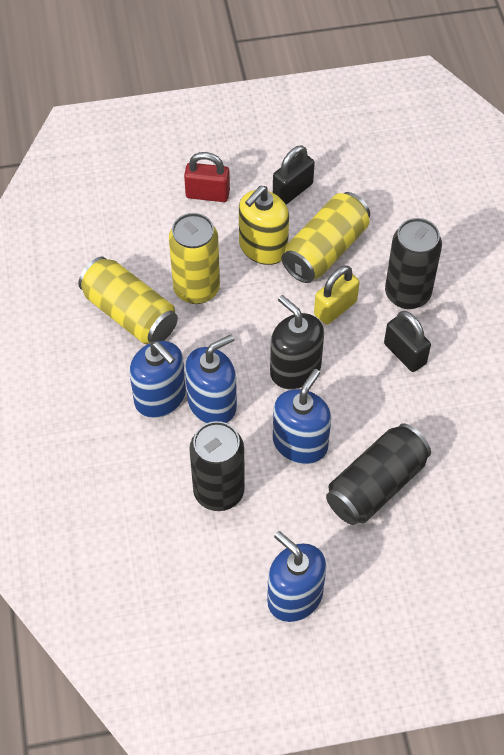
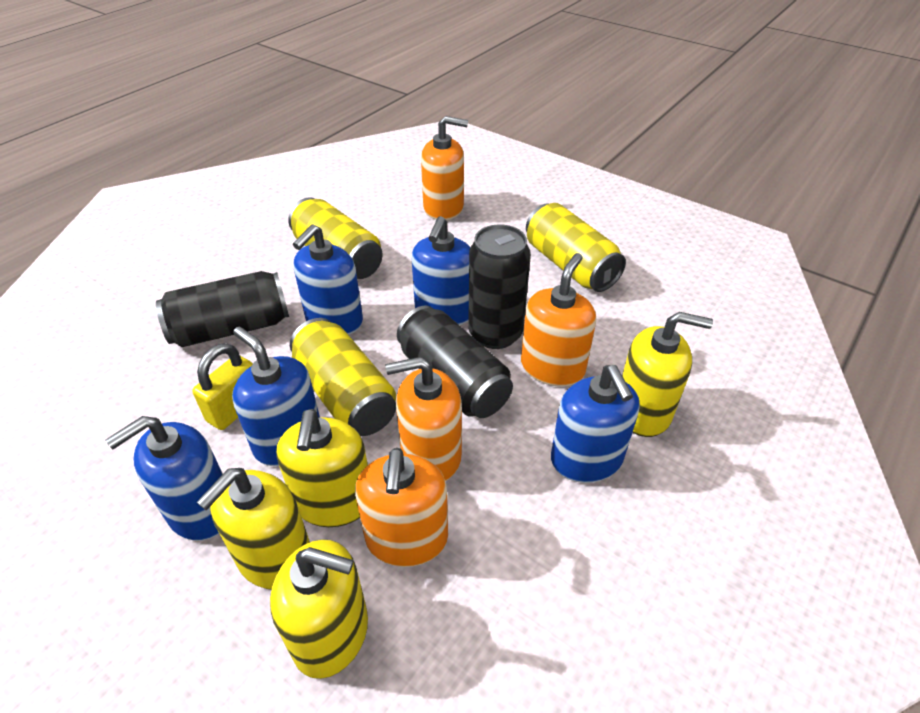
black padlock: [273,145,315,204] [384,311,431,372] = 2 -> none = 0
black soap dispenser: [270,295,324,389] = 1 -> none = 0
blue soap dispenser: [129,341,186,418] [185,335,237,423] [267,531,326,622] [273,369,331,464] = 4 -> [105,416,223,541] [232,327,320,466] [293,225,363,335] [411,216,470,325] [551,365,640,483] = 5
orange soap dispenser: none = 0 -> [355,448,448,567] [385,357,462,481] [421,116,468,220] [521,253,596,386] = 4
red padlock: [184,152,230,202] = 1 -> none = 0
yellow soap dispenser: [239,186,289,265] = 1 -> [196,468,310,589] [270,539,368,679] [276,409,368,527] [622,312,713,437] = 4

